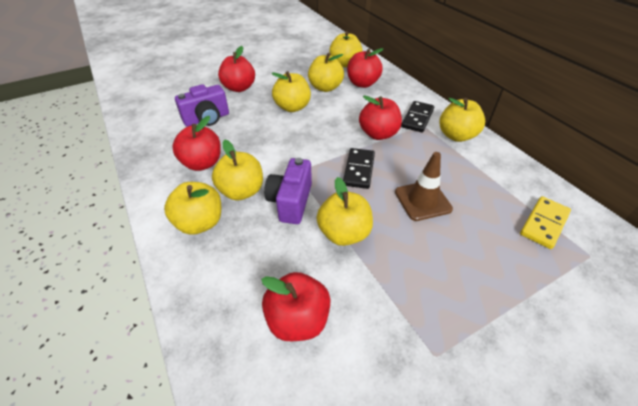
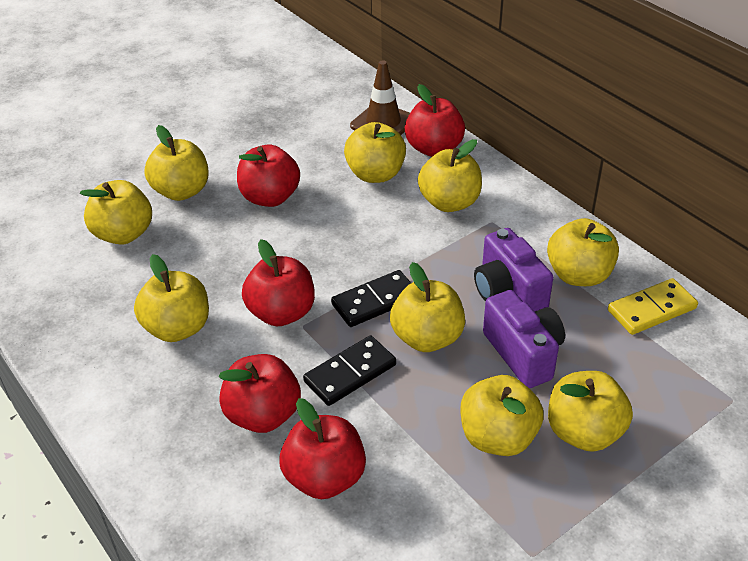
yellow apple: [164,182,221,235] [212,140,263,201] [271,71,311,112] [308,53,344,92] [316,177,373,246] [329,31,362,67] [439,98,485,142] = 7 -> [80,180,152,245] [134,254,209,342] [145,125,209,201] [344,122,406,183] [390,262,465,352] [418,139,482,212] [460,375,543,456] [547,218,619,286] [548,371,633,452] = 9

